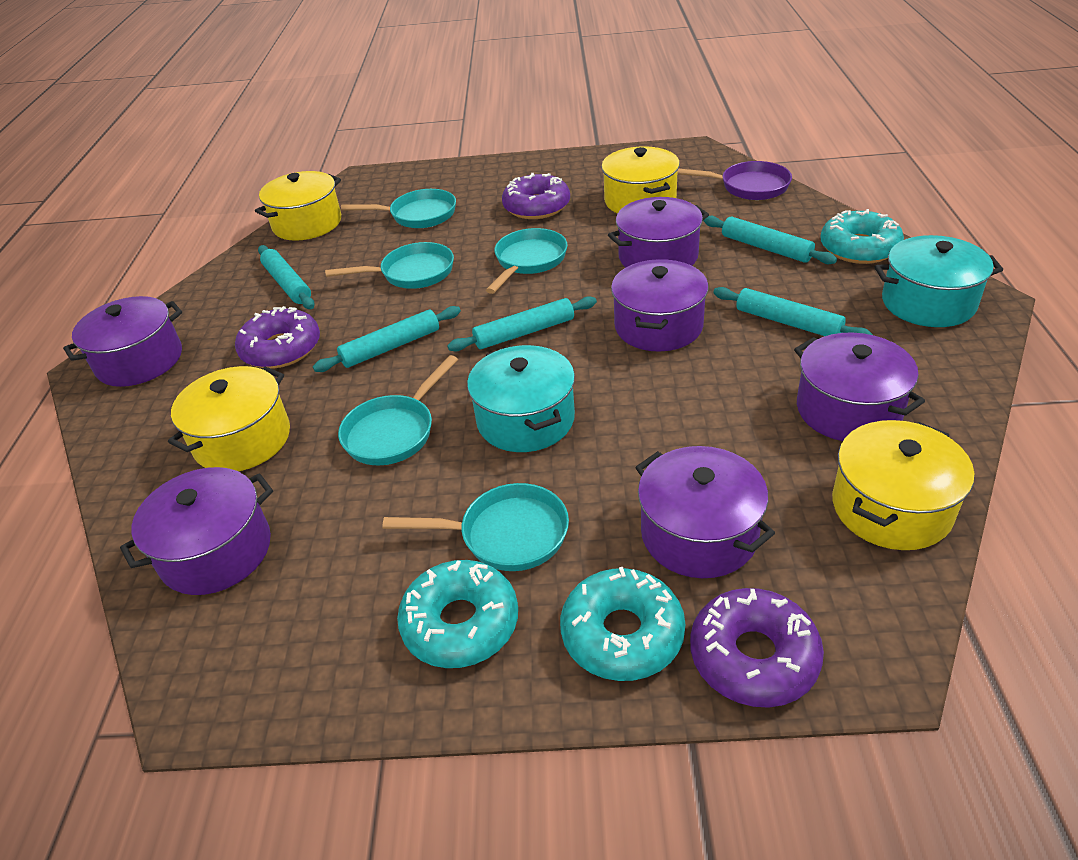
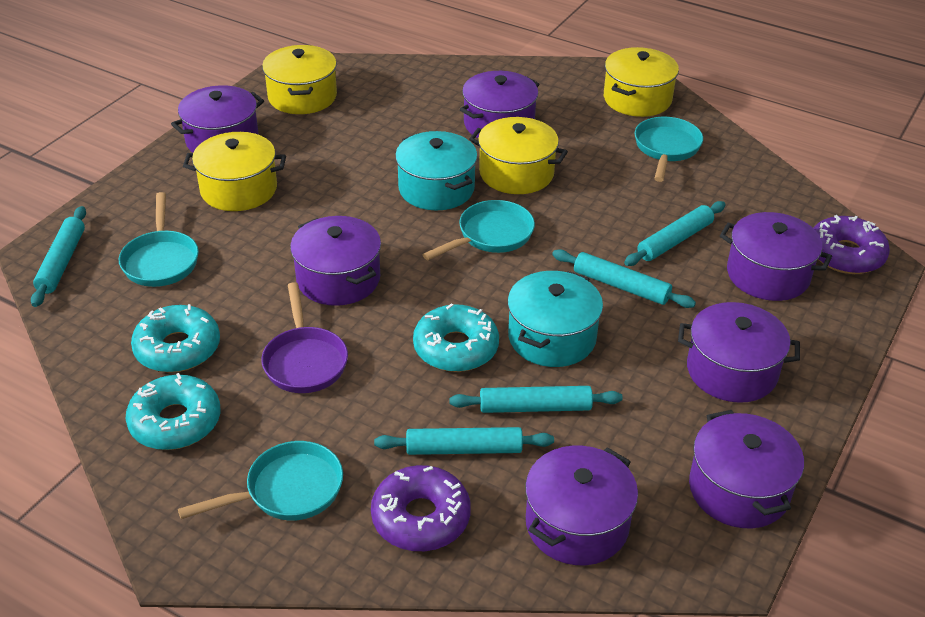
purple donut: [235,306,320,369] [502,173,570,219] [690,588,824,708] = 3 -> [371,465,471,551] [813,215,890,274] = 2
purple pot: [63,296,182,387] [120,467,273,595] [608,197,709,268] [611,259,709,351] [635,446,775,578] [794,333,925,441] = 6 -> [171,85,264,153] [290,216,381,306] [460,71,539,138] [525,446,638,565] [678,302,800,403] [689,410,804,528] [720,212,832,301] = 7
turquoise pan: [325,242,454,289] [338,355,458,465] [341,189,456,228] [383,483,569,571] [486,228,568,294] = 5 -> [119,192,199,287] [178,441,343,521] [422,200,535,260] [635,117,703,182] = 4

